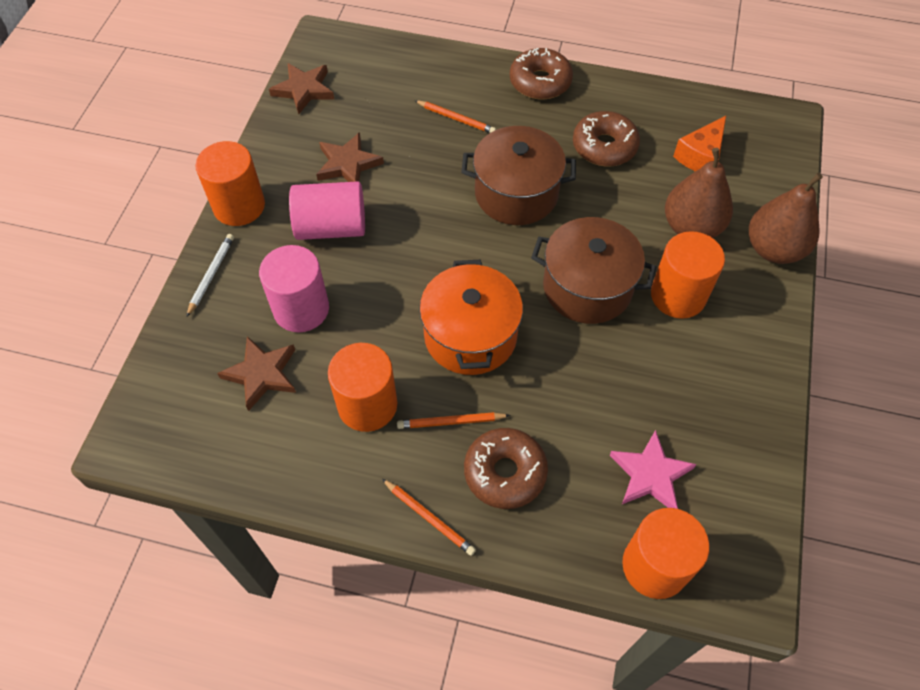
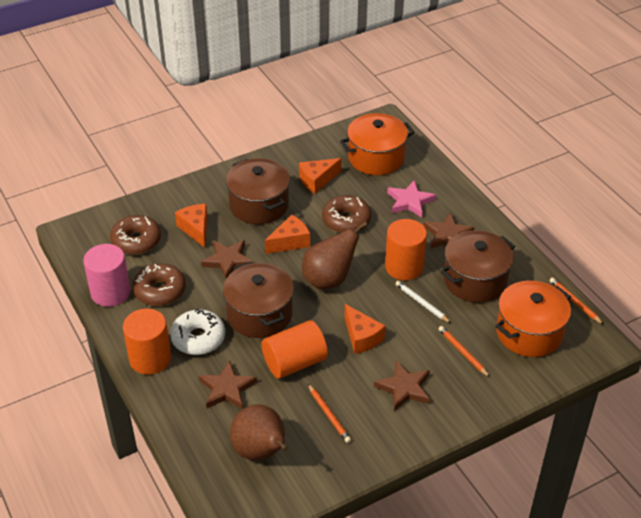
brown pot: [461,126,576,225] [531,217,656,324] = 2 -> [223,262,294,338] [226,158,290,224] [441,230,515,303] = 3
brown star: [217,336,296,411] [269,63,334,114] [316,132,384,182] = 3 -> [199,360,257,409] [201,240,254,279] [374,361,430,410] [424,212,475,248] = 4
orange cheese: [673,116,726,172] = 1 -> [175,204,208,248] [265,214,310,254] [299,158,341,194] [344,304,386,354] = 4
orange cylinder: [196,141,265,226] [328,343,397,432] [622,508,709,599] [651,231,725,319] = 4 -> [123,308,171,375] [262,320,328,379] [385,219,427,280] = 3
orange pot: [419,260,523,375] = 1 -> [340,113,415,175] [495,281,571,357] = 2
pink cylinder: [259,245,329,332] [289,181,365,240] = 2 -> [83,244,131,307] = 1
white donut: none = 0 -> [170,308,226,355] = 1

